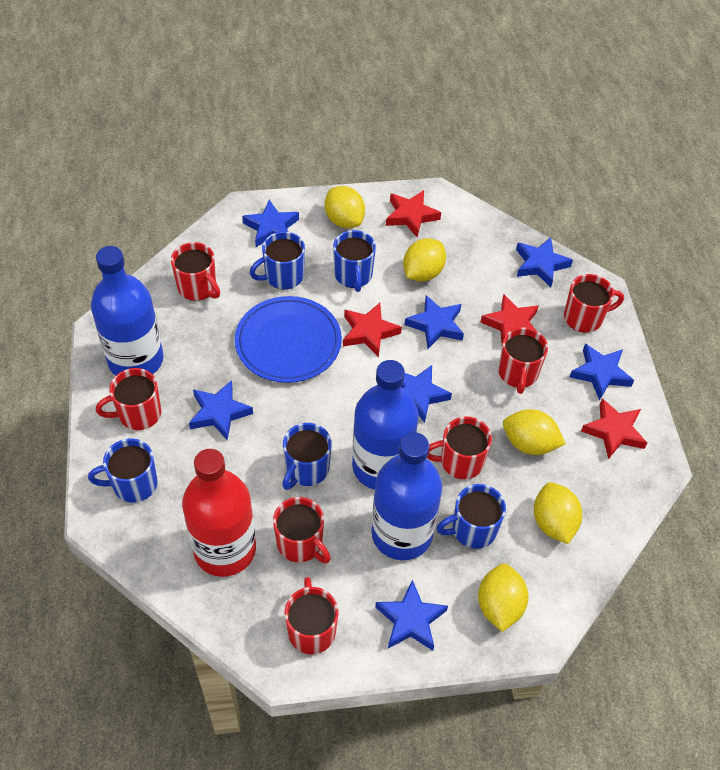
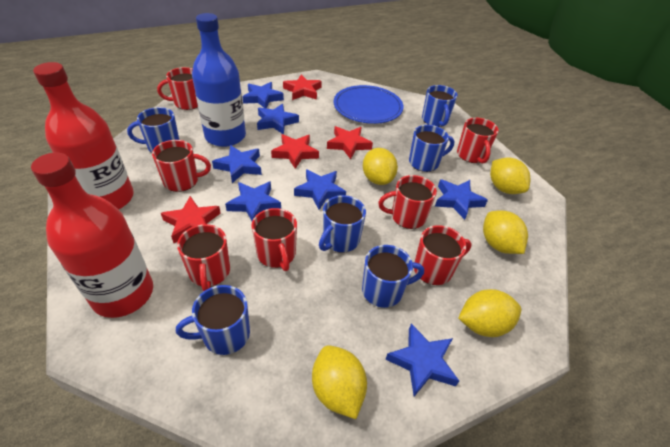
blue bottle: [91,246,164,376] [352,360,418,490] [371,432,442,560] = 3 -> [192,13,246,147] = 1
blue mug: [88,438,158,503] [250,231,305,290] [283,423,332,490] [333,230,376,292] [436,484,506,549] = 5 -> [127,107,179,153] [176,285,250,355] [319,195,366,253] [362,245,424,308] [409,125,455,172] [422,85,457,127] = 6
red bottle: [182,449,256,577] = 1 -> [31,153,153,318] [33,62,134,209] = 2

